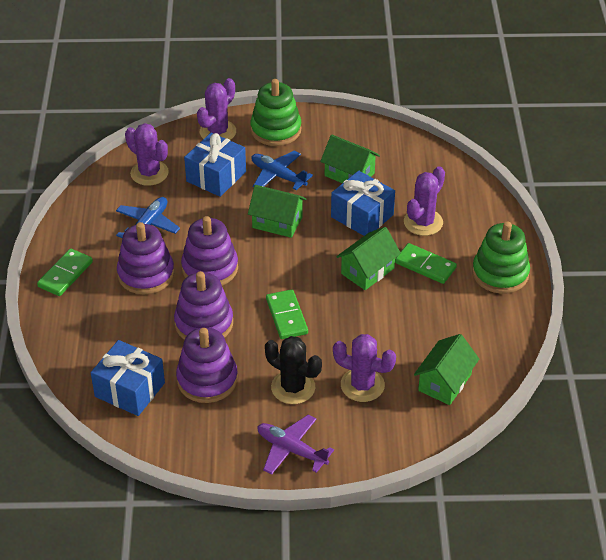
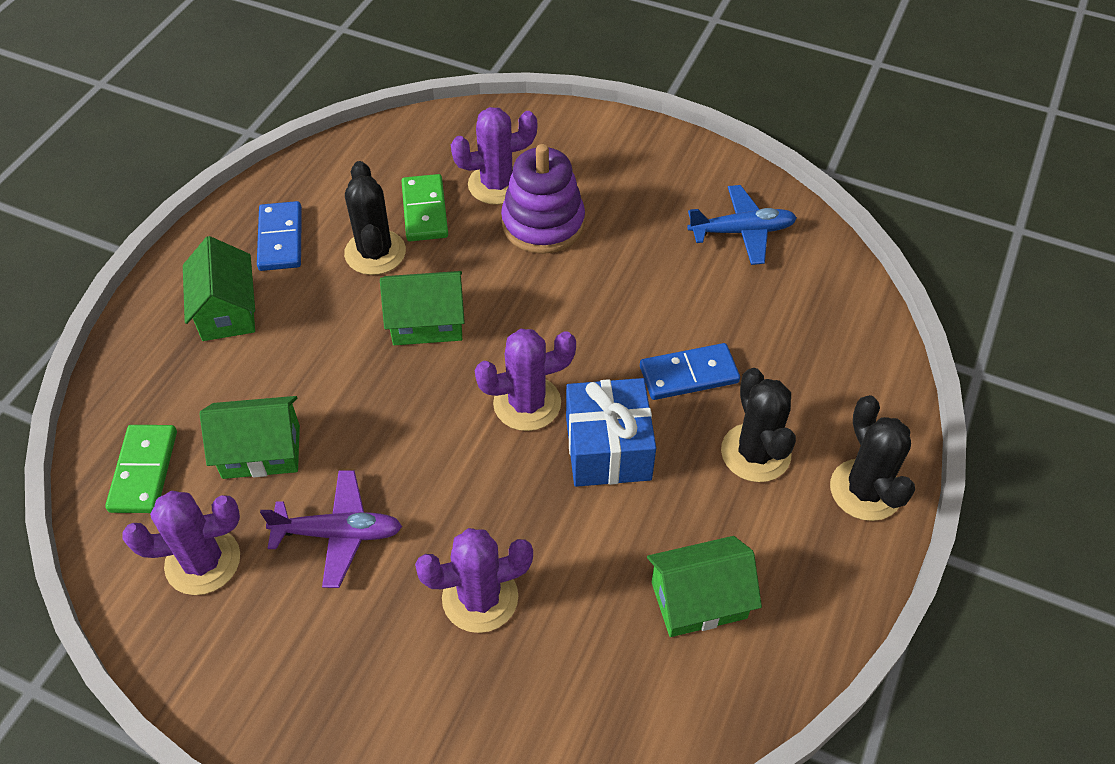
black cactus: [265,336,322,404] = 1 -> [344,161,406,275] [721,368,796,482] [830,395,915,521] = 3
blue domino: none = 0 -> [257,201,302,271] [640,343,740,400] = 2
blue gift: [91,340,165,416] [184,133,246,197] [331,171,395,236] = 3 -> [566,378,656,487] = 1
blue plane: [116,197,180,238] [251,150,313,190] = 2 -> [687,185,797,265] = 1
green domino: [37,249,93,296] [266,289,308,339] [395,243,457,284] = 3 -> [105,425,177,513] [402,174,448,241] = 2
green stacking toy: [250,79,301,146] [472,221,530,294] = 2 -> none = 0
purple stacking toy: [117,222,174,294] [174,271,233,340] [176,327,238,403] [181,216,238,286] = 4 -> [501,144,585,254] = 1

